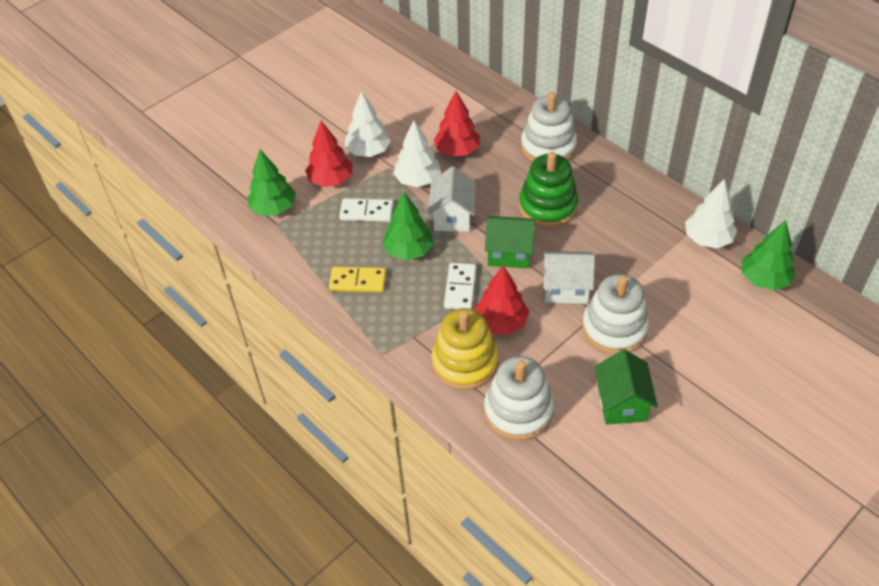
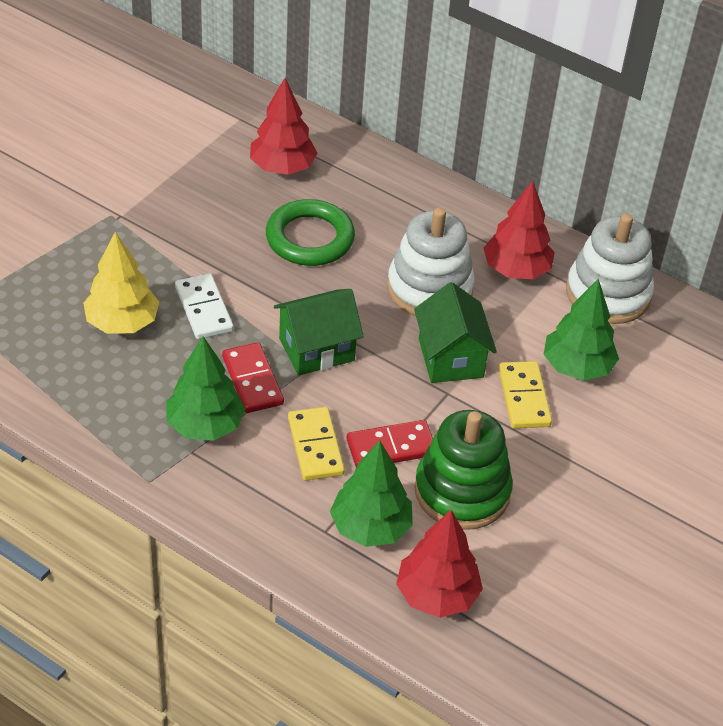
green ring: none = 0 -> [266,199,355,266] = 1
red domino: none = 0 -> [222,342,284,413] [346,420,433,467] = 2
white domino: [339,198,393,222] [444,263,476,309] = 2 -> [175,274,234,339] = 1
white house: [428,166,476,232] [543,251,595,304] = 2 -> none = 0
white stacking toy: [484,356,554,440] [521,92,577,162] [582,274,649,354] = 3 -> [387,208,475,316] [566,213,654,324] = 2
white tree: [345,91,391,157] [393,120,441,187] [685,179,737,248] = 3 -> none = 0
yellow domino: [329,267,386,292] = 1 -> [288,407,345,480] [499,361,552,428] = 2
yellow stacking toy: [432,308,498,390] = 1 -> none = 0
yellow tree: none = 0 -> [83,232,159,334] = 1

